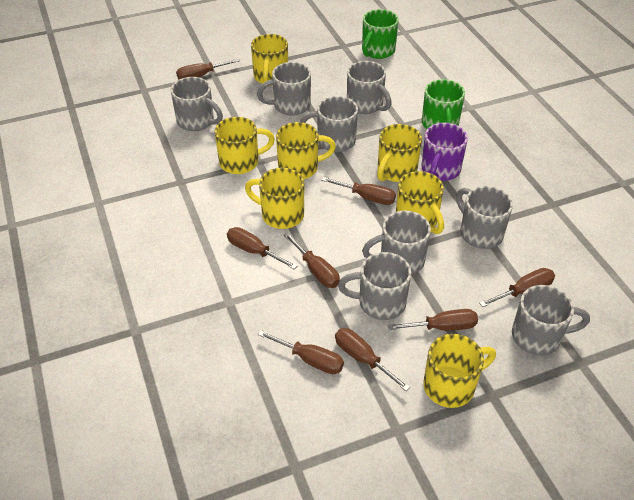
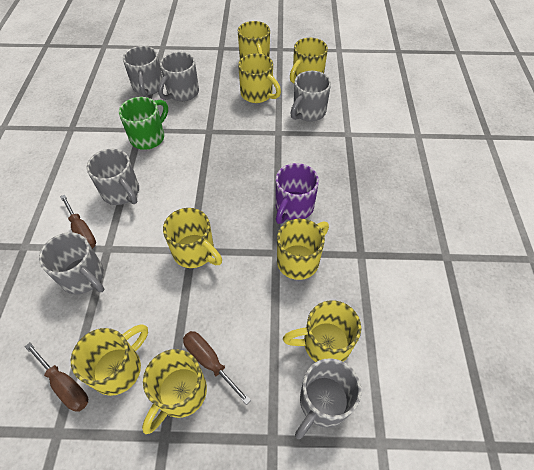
brown screwdriver: [176,59,240,79] [227,227,297,269] [258,330,344,374] [284,232,340,288] [321,177,396,205] [335,328,410,391] [387,309,478,331] [479,268,555,307] = 8 -> [25,342,88,412] [60,195,96,249] [183,331,251,405] = 3
green mug: [362,9,399,59] [422,79,465,129] = 2 -> [119,97,168,150] = 1
grey mug: [171,77,223,131] [257,62,311,116] [300,96,358,152] [338,252,411,320] [347,61,392,114] [362,211,431,274] [456,186,513,249] [512,285,590,355] = 8 -> [39,232,104,295] [86,149,139,205] [123,46,163,96] [158,52,199,101] [290,71,331,122] [295,358,362,439] = 6
yellow mug: [214,117,275,174] [245,168,304,229] [251,34,288,84] [276,122,336,179] [377,124,422,182] [396,171,444,234] [423,334,496,408] = 7 -> [71,324,148,396] [142,349,207,434] [163,208,222,268] [238,21,270,59] [238,53,281,103] [277,219,329,280] [283,300,361,362] [290,38,328,83] = 8

